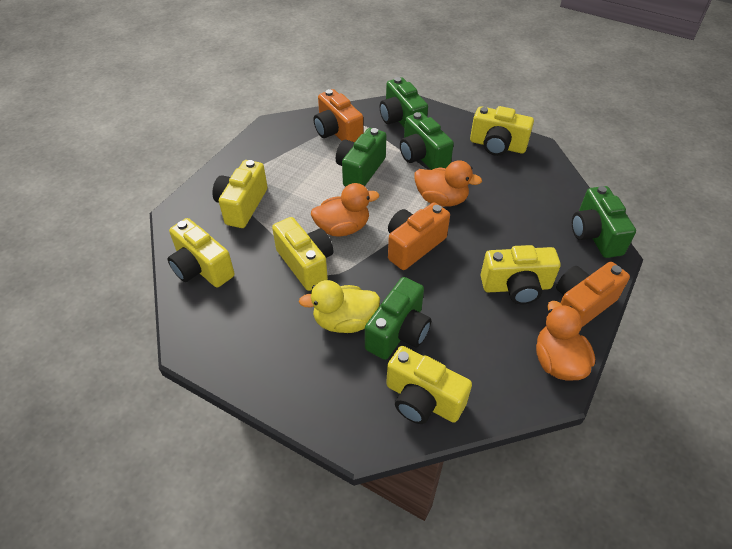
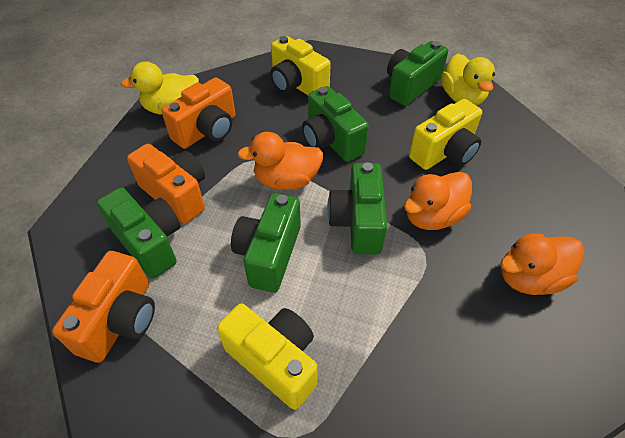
yellow camera: [168,218,235,288] [212,160,267,228] [272,217,334,291] [386,346,472,424] [470,106,534,156] [481,245,561,304] = 6 -> [217,304,317,410] [270,36,331,95] [409,99,482,170] = 3
yellow duck: [299,280,380,333] = 1 -> [121,62,199,115] [441,54,495,105] = 2

